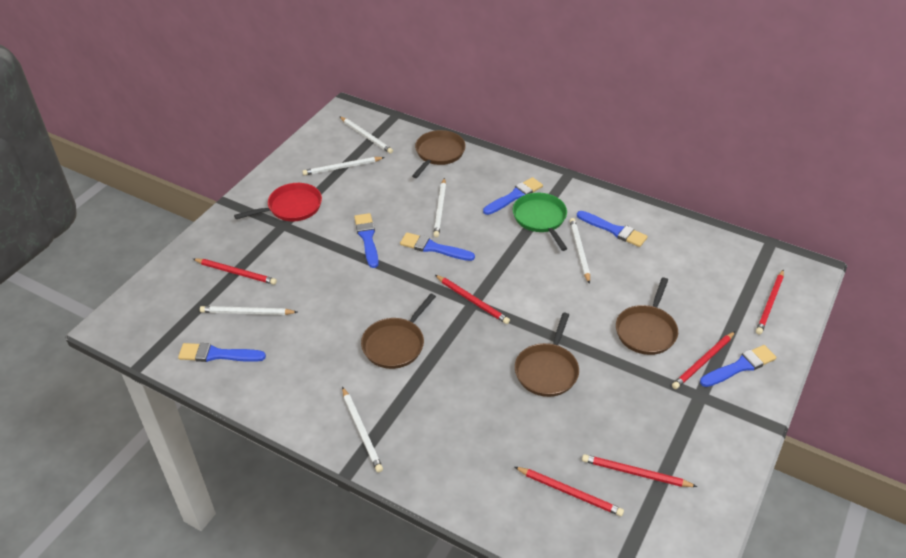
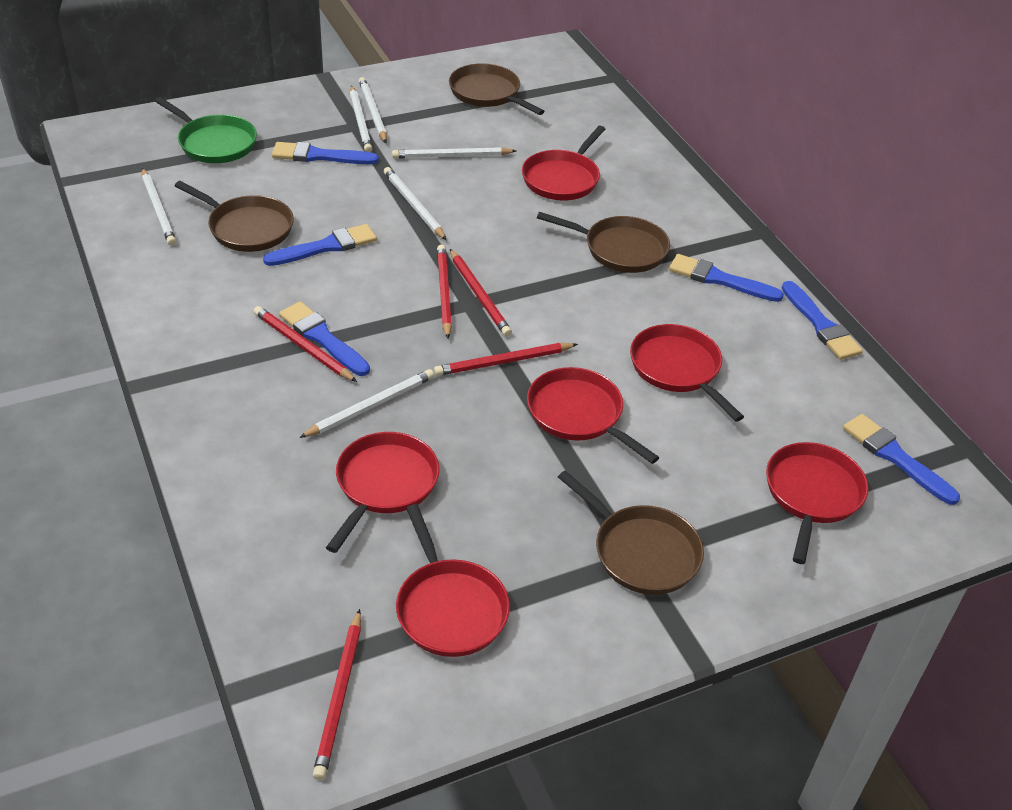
red pan: [234,183,322,221] = 1 -> [326,432,439,553] [396,504,510,657] [522,126,605,200] [527,367,659,464] [630,324,744,421] [766,442,868,564] = 6
red pencil: [193,258,277,285] [435,275,510,324] [515,467,624,516] [582,454,697,487] [672,331,735,389] [756,269,784,335] = 6 -> [253,306,357,382] [313,609,361,780] [434,343,578,376] [437,245,452,339] [450,249,512,337] = 5

